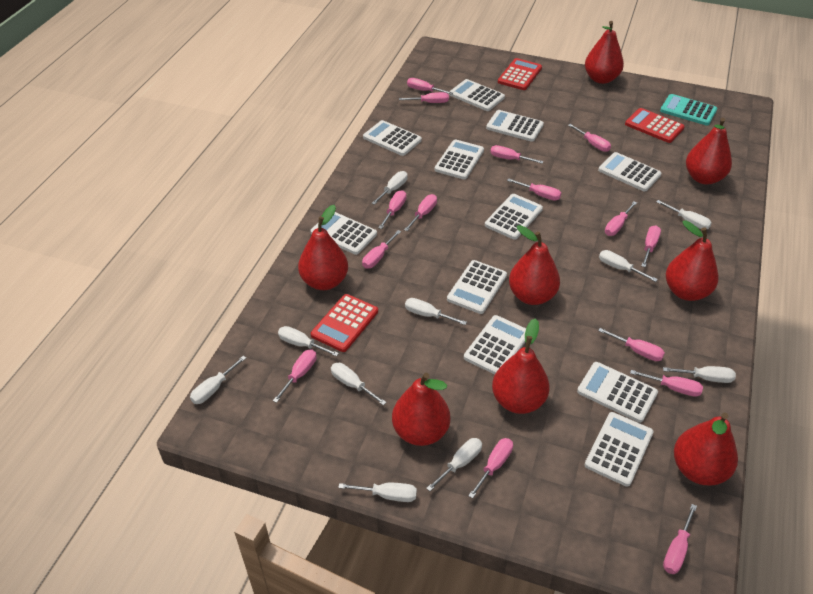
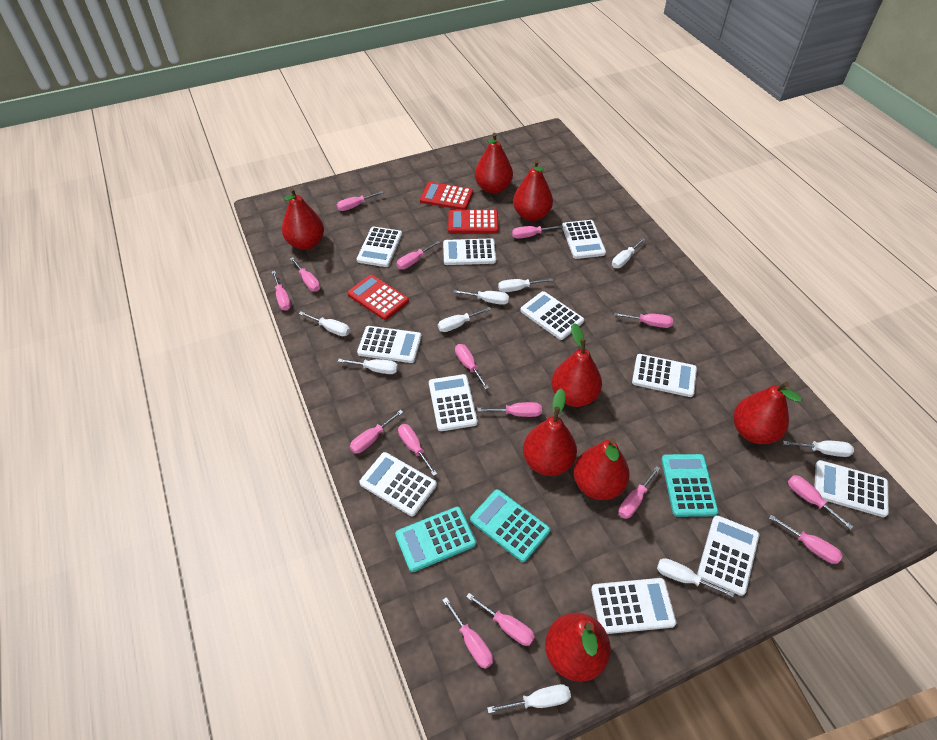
turquoise calculator: [660,94,717,126] = 1 -> [395,507,476,572] [470,489,550,562] [661,454,718,517] = 3
white screwdriver: [190,356,246,404] [278,326,339,357] [331,363,387,405] [338,483,417,502] [371,171,408,205] [405,298,467,325] [426,438,482,491] [599,250,658,282] [656,200,712,229] [663,366,736,383] = 10 -> [299,312,350,336] [338,359,398,374] [438,307,491,332] [453,290,509,305] [487,684,571,714] [498,278,553,292] [612,238,645,268] [657,558,734,597] [783,441,854,457] = 9

